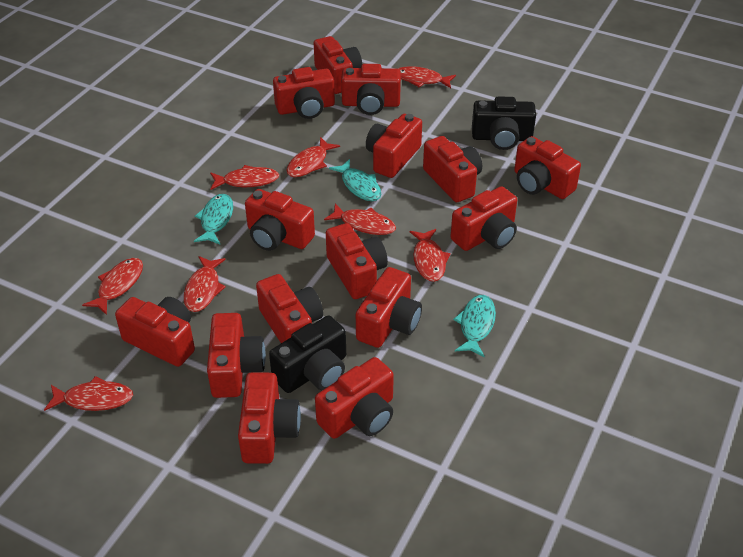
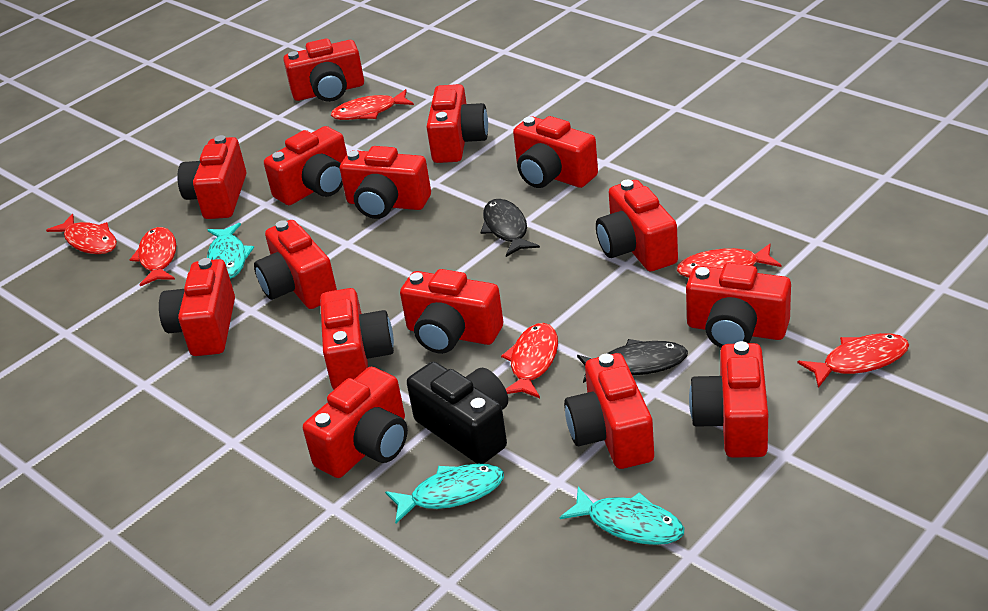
black camera: [269,316,346,393] [472,96,536,150] = 2 -> [407,362,508,464] = 1
black fish: none = 0 -> [481,199,540,257] [577,339,688,383] = 2
red fish: [44,376,133,411] [82,258,143,315] [184,256,226,312] [210,165,279,190] [287,137,340,177] [324,203,396,235] [397,66,456,88] [410,229,451,282] = 8 -> [46,214,117,254] [130,227,176,286] [331,89,414,120] [501,323,558,398] [677,243,781,278] [797,333,909,388] = 6

